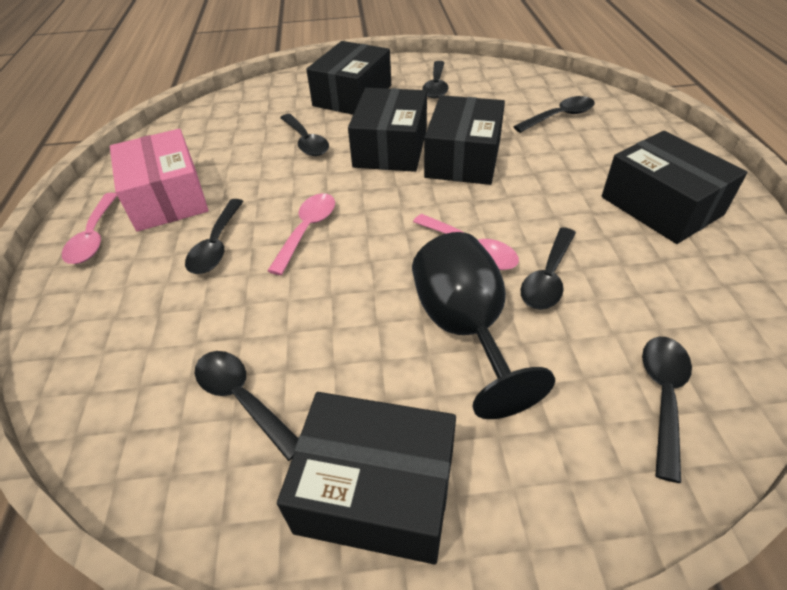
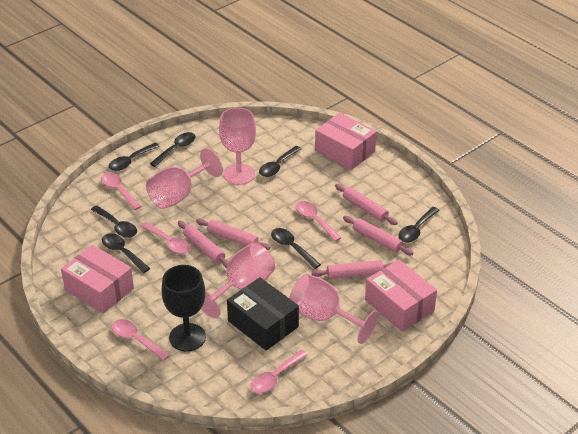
black box: [277,392,456,564] [306,41,391,115] [348,88,427,172] [424,95,505,185] [602,131,748,244] = 5 -> [227,277,299,350] = 1
pink box: [110,129,209,232] = 1 -> [61,245,134,314] [315,113,376,170] [365,260,437,331] = 3
pink goblet: none = 0 -> [146,148,223,209] [201,243,275,318] [219,107,256,185] [289,274,379,344] = 4
pink rolling pin: none = 0 -> [178,220,229,268] [196,218,270,250] [312,260,394,279] [335,184,397,225] [343,216,413,255] = 5
pink spoon: [62,193,117,264] [267,193,335,275] [413,214,519,270] = 3 -> [101,172,141,210] [111,319,170,361] [140,222,191,254] [250,350,308,393] [296,201,341,241] = 5

